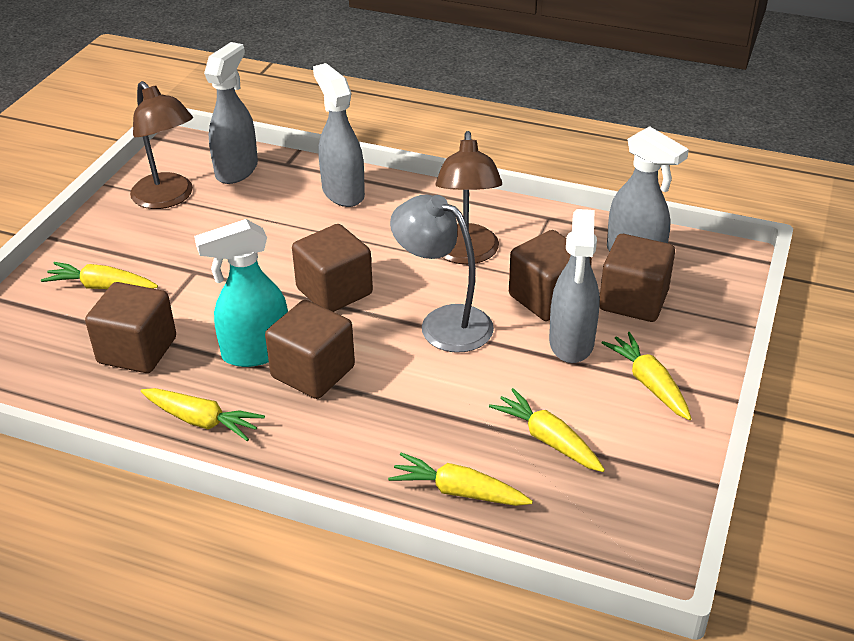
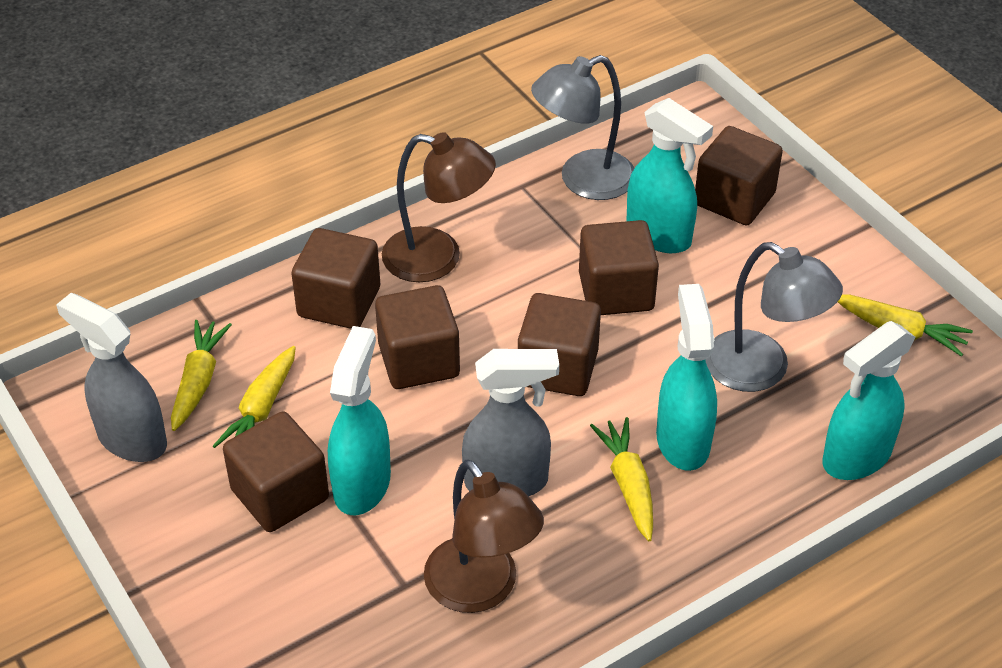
brown cube: [85,282,176,373] [265,300,355,399] [292,224,373,312] [509,230,592,321] [599,234,675,322] = 5 -> [223,411,329,532] [291,228,380,329] [375,285,460,389] [518,293,601,396] [579,220,659,315] [695,126,783,225] = 6
grey lamp: [390,194,494,353] = 1 -> [531,55,634,200] [705,242,843,392] = 2
grey spray bottle: [204,42,258,184] [313,63,365,207] [549,209,600,363] [607,126,689,252] = 4 -> [56,293,167,462] [462,349,559,496] = 2
turquoise spray bottle: [194,219,288,367] = 1 -> [328,326,391,515] [626,98,713,253] [656,284,717,471] [823,321,916,480] = 4
yellow carrot: [41,262,158,289] [141,388,265,441] [388,453,533,506] [489,388,605,472] [602,332,692,420] = 5 -> [171,320,232,431] [213,346,296,448] [590,417,653,541] [838,294,973,357] = 4

